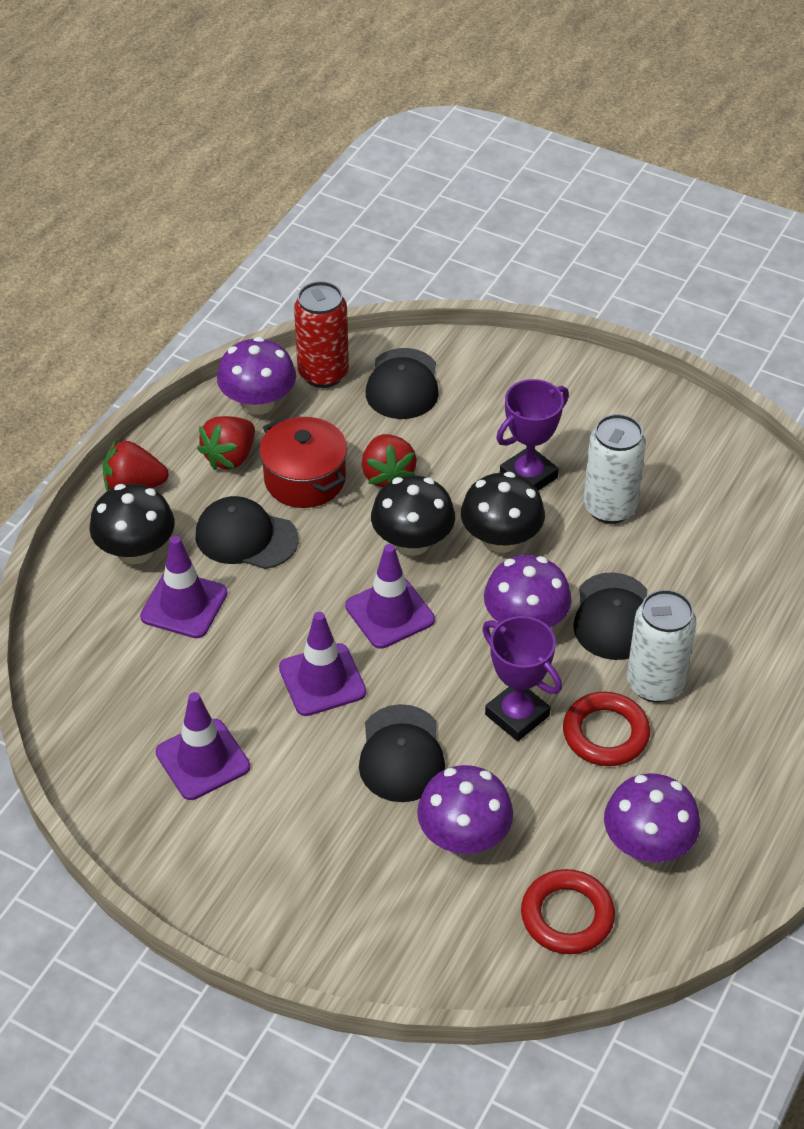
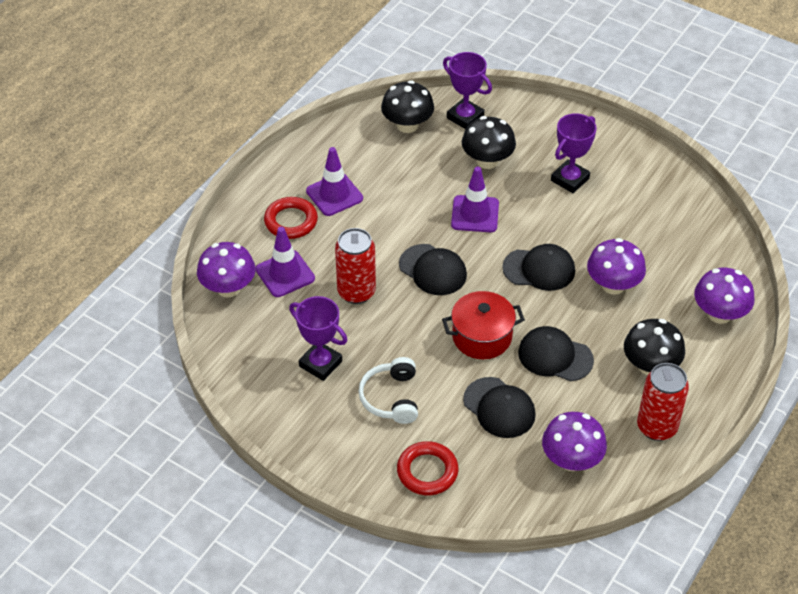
purple traffic cone: [140,536,227,638] [156,692,250,800] [279,612,366,716] [345,544,435,649] = 4 -> [256,227,315,297] [306,147,363,216] [451,166,499,232] = 3
purple trophy: [482,616,562,741] [496,379,569,491] = 2 -> [289,296,347,381] [443,52,492,129] [551,113,597,193] = 3
red can: [294,281,349,388] = 1 -> [335,228,376,304] [637,363,689,441] = 2
red strawberry: [103,440,169,491] [197,416,255,470] [362,434,417,488] = 3 -> none = 0
white can: [583,414,646,524] [627,589,697,703] = 2 -> none = 0
white headphones: none = 0 -> [358,357,418,424] = 1

